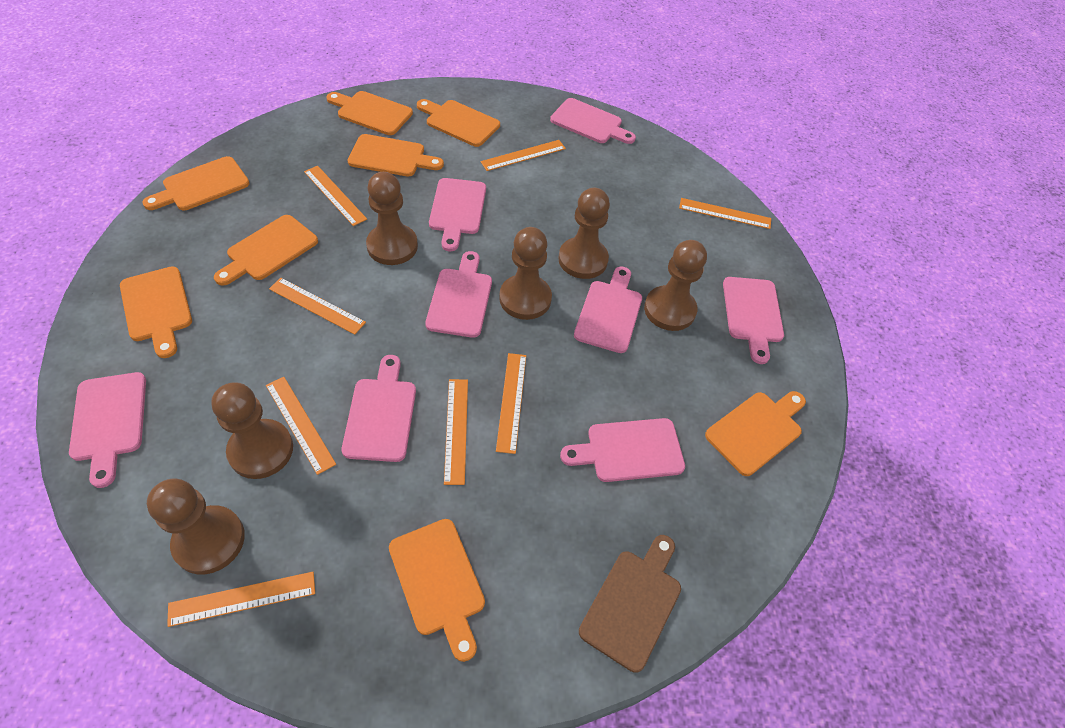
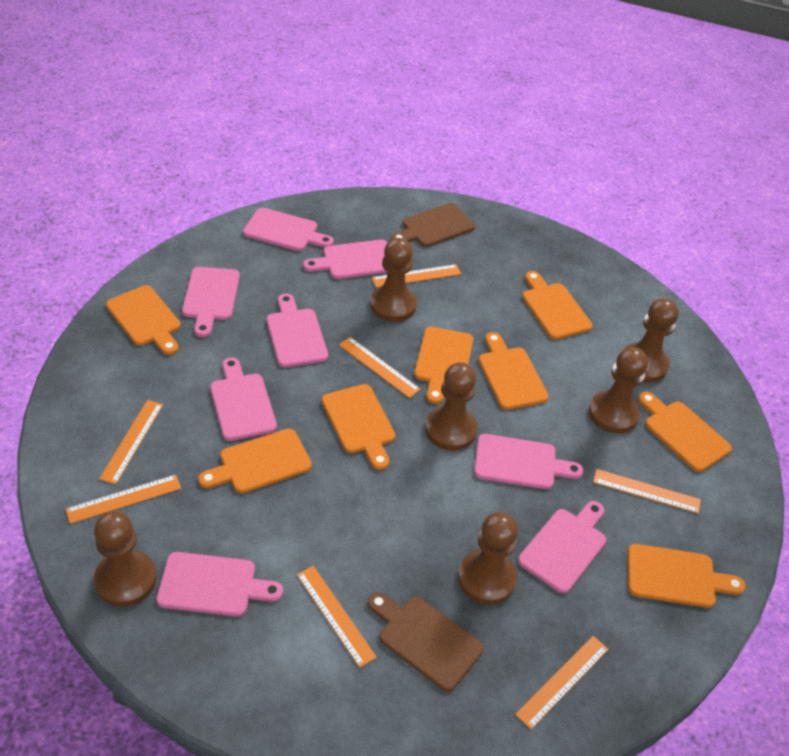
brown cutting board: [579,535,681,673] = 1 -> [368,592,483,691] [391,203,475,247] = 2
orange ruler: [167,572,315,627] [266,377,336,475] [269,278,366,335] [304,166,367,226] [444,379,468,485] [481,140,566,171] [496,353,526,454] [679,198,771,229] = 8 -> [65,474,181,524] [99,400,163,484] [297,566,377,668] [339,337,421,398] [372,264,461,288] [515,636,609,730] [593,469,701,514] = 7

